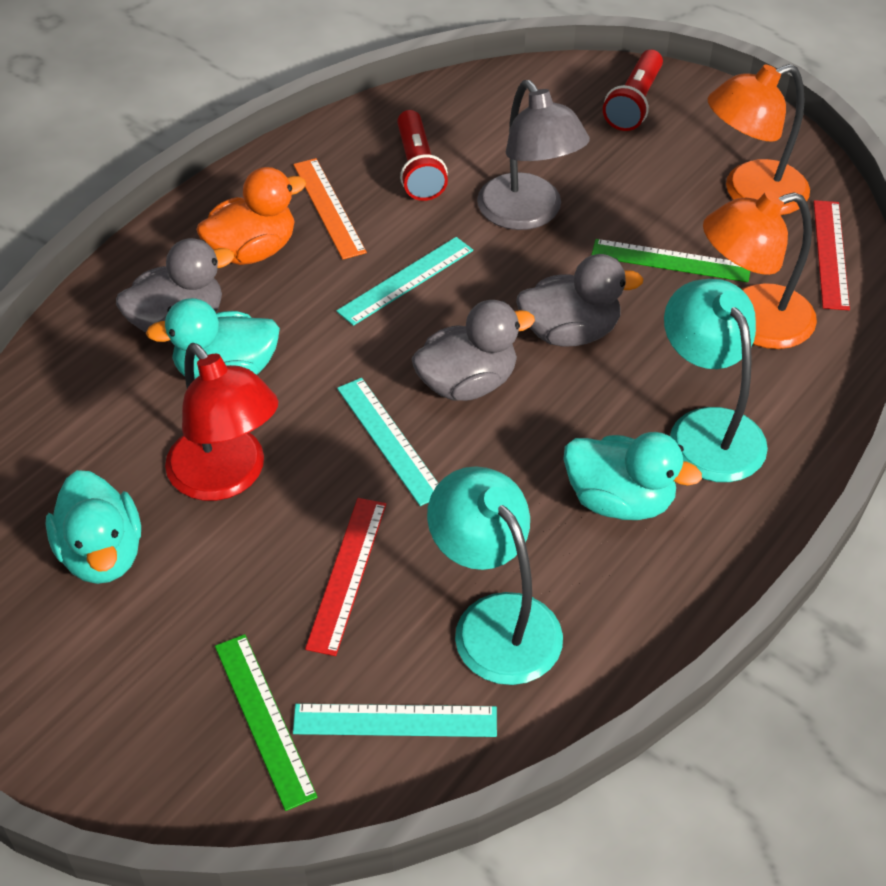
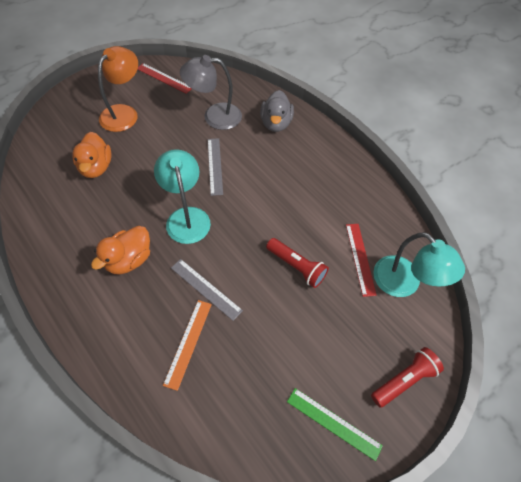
green ruler: [215,634,317,811] [592,239,750,282] = 2 -> [287,388,383,461] = 1
grey duck: [116,238,234,333] [411,300,535,401] [516,254,643,347] = 3 -> [260,90,294,132] = 1
grey ruler: none = 0 -> [171,259,243,321] [208,138,223,196] = 2
orange duck: [196,167,306,265] = 1 -> [72,132,111,178] [91,226,150,275] = 2
orange lamp: [703,191,817,349] [708,64,810,215] = 2 -> [98,46,138,132] = 1
red lamp: [165,343,279,501] = 1 -> none = 0
turquoise duck: [46,470,141,584] [146,298,280,379] [563,432,702,520] = 3 -> none = 0
turquoise ruler: [293,704,497,737] [336,237,473,326] [337,378,439,506] = 3 -> none = 0

